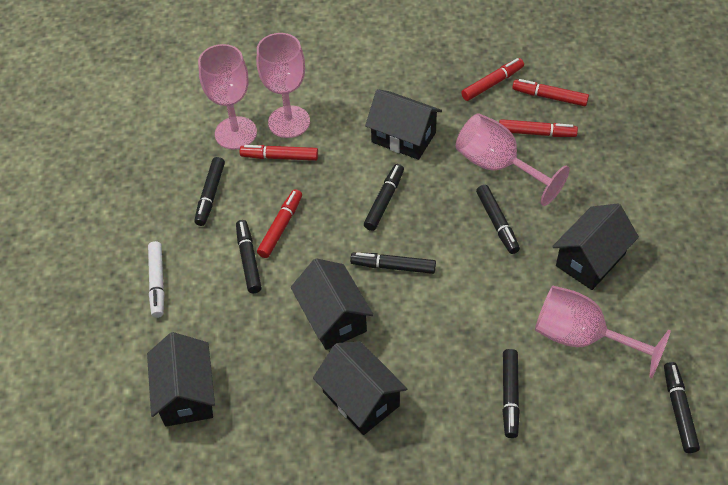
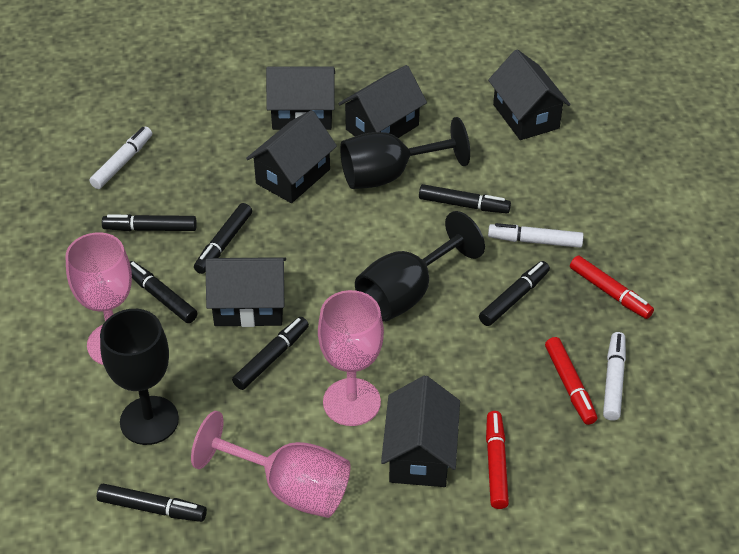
black goblet: none = 0 -> [100,309,179,445] [340,117,470,189] [355,211,485,322] = 3
black house: [147,332,215,426] [291,258,374,350] [313,341,407,435] [365,89,442,160] [552,204,639,290] = 5 -> [205,257,286,327] [246,110,337,203] [266,66,335,130] [338,65,427,138] [381,376,460,487] [488,49,571,140] = 6
pink goblet: [198,44,257,149] [257,33,310,138] [456,114,570,206] [535,286,671,379] = 4 -> [65,232,132,365] [191,411,351,518] [318,290,384,426] = 3
red marker: [240,145,318,161] [257,189,302,258] [461,58,524,101] [499,119,578,137] [512,79,589,106] = 5 -> [486,411,509,509] [545,337,597,425] [570,256,654,319] = 3
white marker: [148,241,164,318] = 1 -> [90,127,152,189] [488,223,584,248] [603,332,626,421] = 3

